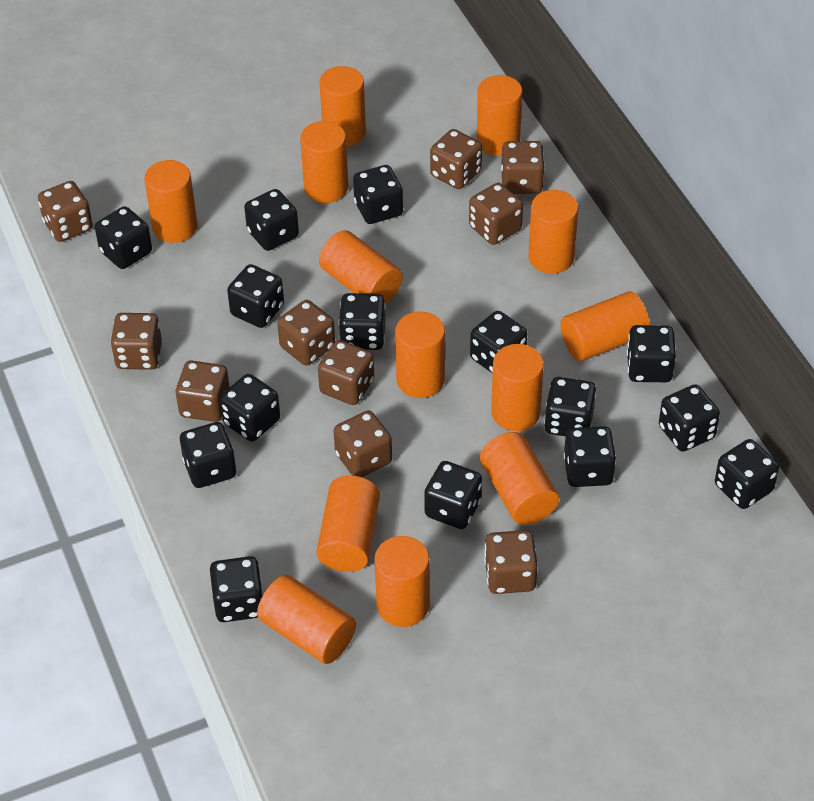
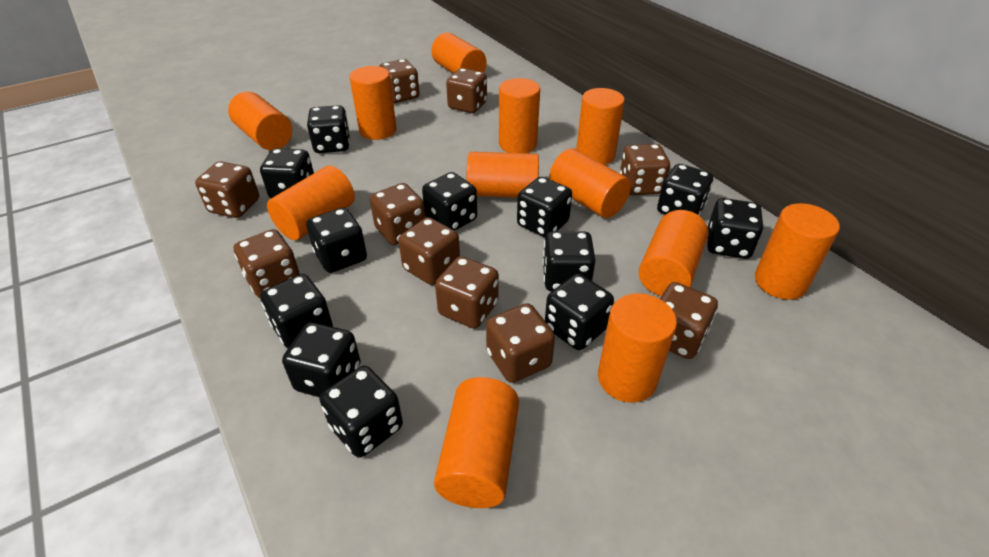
black dice: [95,206,152,269] [180,422,236,488] [210,556,263,622] [220,374,280,442] [227,264,284,328] [244,189,299,251] [339,293,386,350] [353,165,403,224] [424,461,482,529] [470,311,527,373] [544,377,596,436] [564,426,616,487] [627,325,676,382] [659,384,720,452] [715,439,779,509] = 15 -> [260,148,314,198] [260,274,333,349] [282,322,361,397] [306,208,367,273] [307,105,350,153] [320,366,403,458] [422,172,477,231] [517,177,572,238] [543,231,596,291] [545,274,614,350] [657,164,713,215] [708,198,763,259] = 12
orange cylinder: [144,160,198,243] [257,575,356,664] [300,121,348,203] [316,476,380,572] [319,230,403,304] [320,66,366,147] [374,536,430,627] [395,312,445,398] [477,75,522,156] [480,432,559,525] [491,344,544,431] [529,190,578,274] [560,291,650,361] = 13 -> [228,91,292,150] [267,166,355,240] [350,66,397,140] [432,33,486,74] [434,377,519,508] [466,152,539,197] [499,78,540,153] [549,148,631,218] [576,88,625,165] [598,293,677,403] [639,210,708,296] [755,203,840,300] = 12

